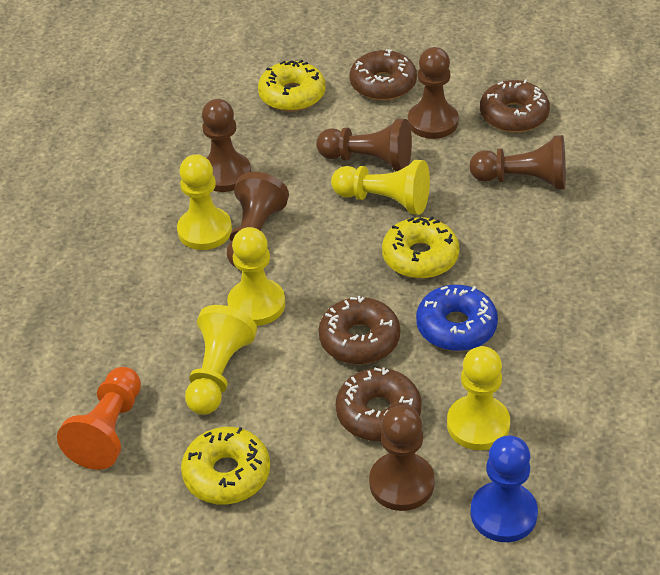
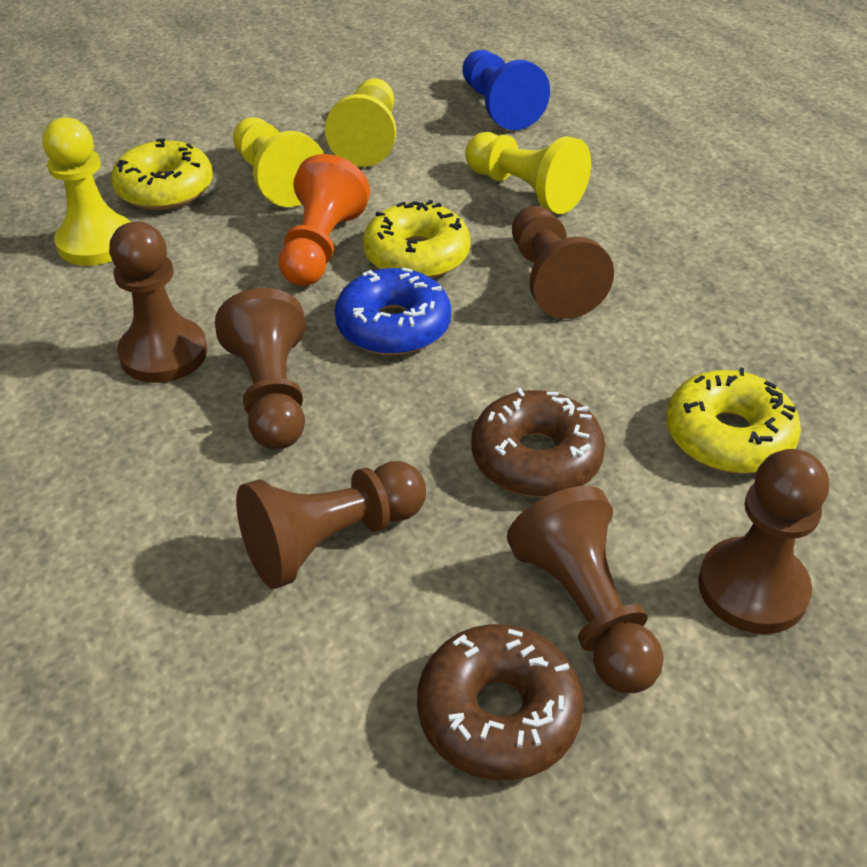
brown donut: [318,296,400,365] [336,367,422,441] [350,49,417,101] [480,79,550,133] = 4 -> [417,624,584,781] [471,388,605,497] = 2
yellow pawn: [177,154,232,250] [185,305,257,415] [227,227,285,326] [331,160,430,215] [447,346,510,450] = 5 -> [43,117,130,266] [233,117,324,207] [325,78,396,167] [465,132,591,214] = 4

